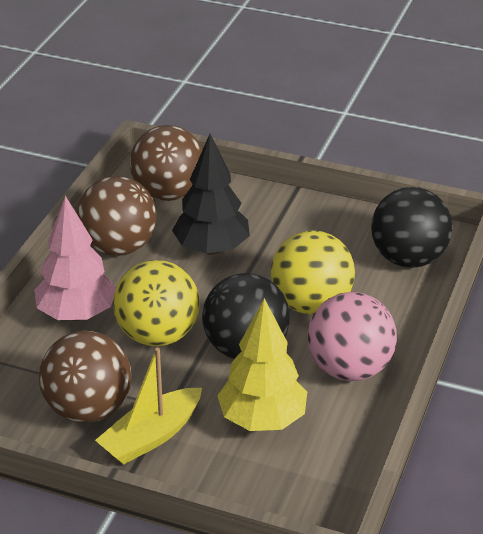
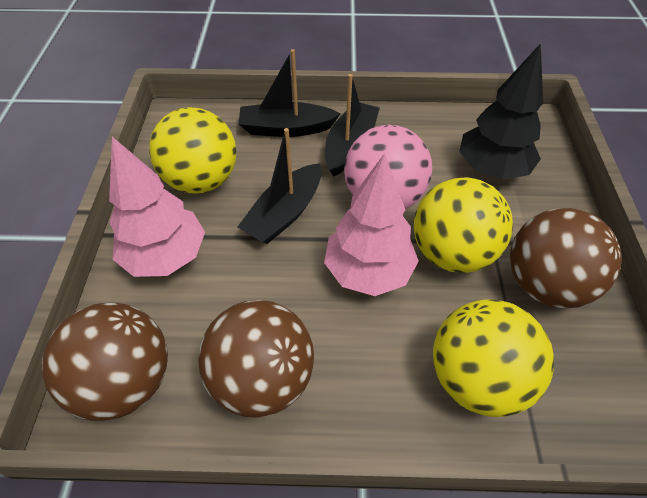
black ball: [202,273,290,359] [371,187,452,268] = 2 -> none = 0
black boat: none = 0 -> [237,128,322,244] [238,49,340,137] [325,74,380,177] = 3
pink tree: [34,196,116,321] = 1 -> [109,137,205,277] [324,153,419,296] = 2
yellow ball: [113,260,200,347] [271,230,355,315] = 2 -> [149,107,237,194] [414,177,513,273] [433,299,554,417] = 3
yellow boat: [95,348,202,465] = 1 -> none = 0
yellow tree: [217,298,307,431] = 1 -> none = 0

